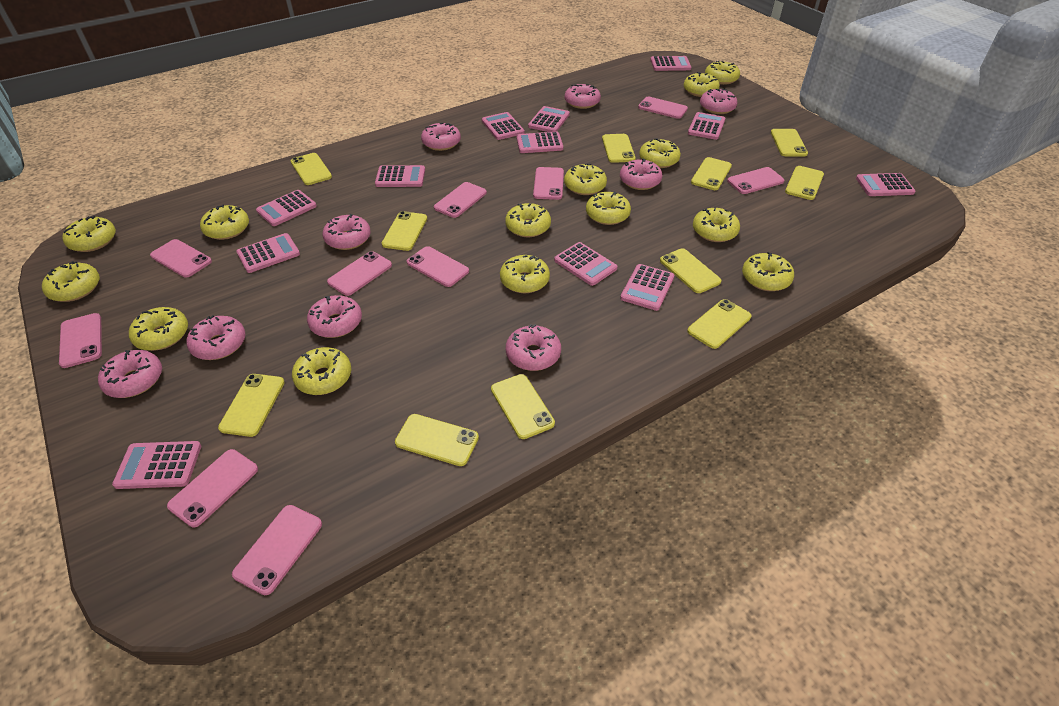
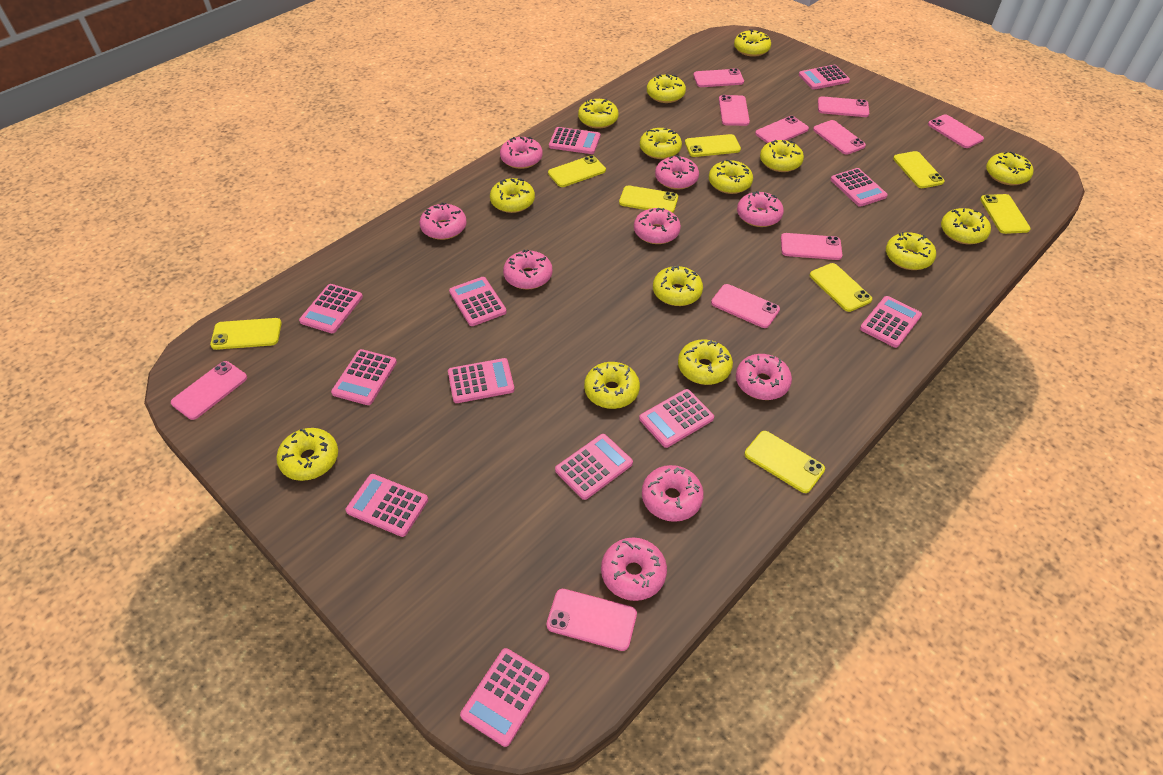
yellow phone: [218,374,285,437] [291,153,332,185] [382,211,427,251] [395,414,479,466] [491,374,555,439] [602,134,636,163] [660,248,722,293] [687,299,751,349] [691,157,732,190] [771,129,808,157] [785,166,824,200] = 11 -> [210,318,282,350] [548,155,606,187] [619,185,678,213] [685,134,741,157] [744,431,825,493] [810,263,872,312] [893,151,945,188] [980,194,1031,234] = 8

